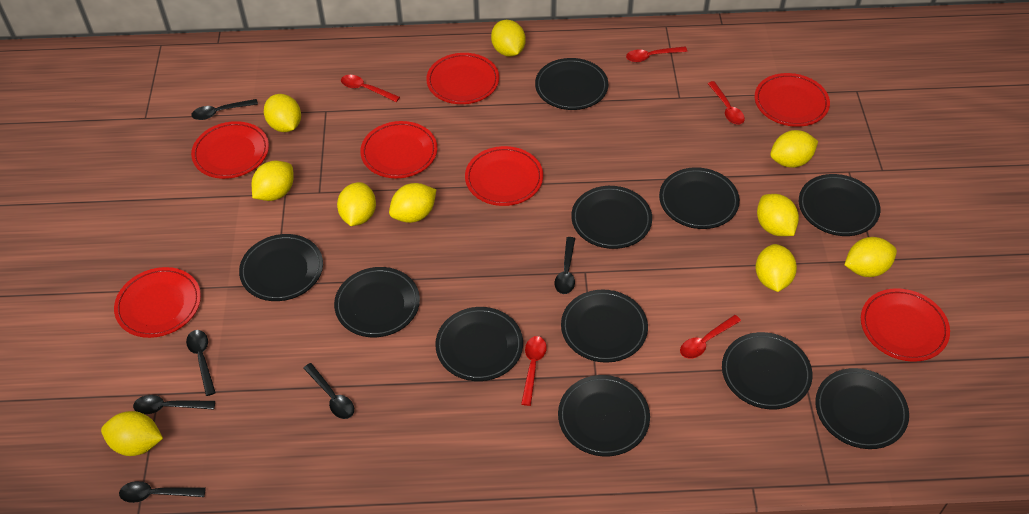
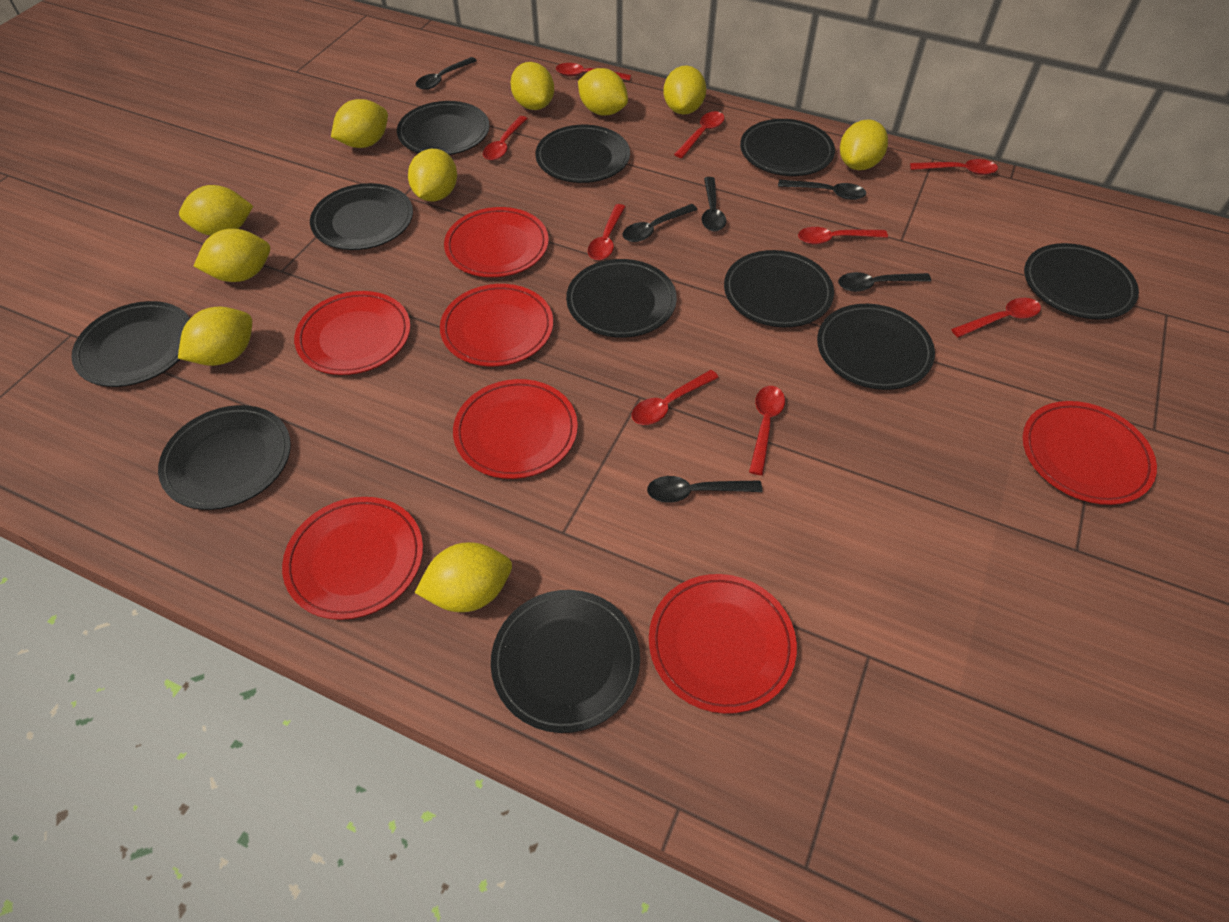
red spoon: [341,75,400,102] [521,336,547,406] [626,47,687,62] [680,315,741,359] [708,81,745,125] = 5 -> [483,116,528,161] [556,63,631,81] [588,204,625,260] [632,370,719,425] [674,111,725,158] [749,386,785,475] [798,227,888,244] [910,159,998,175] [951,298,1041,337] = 9

